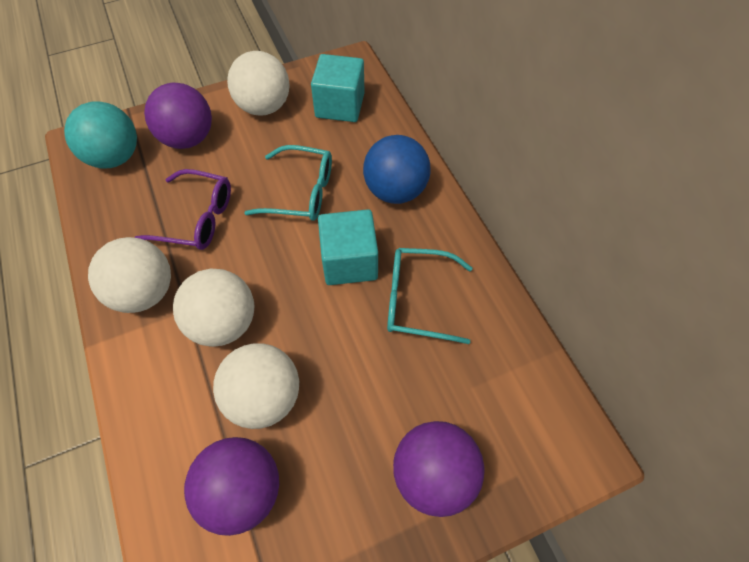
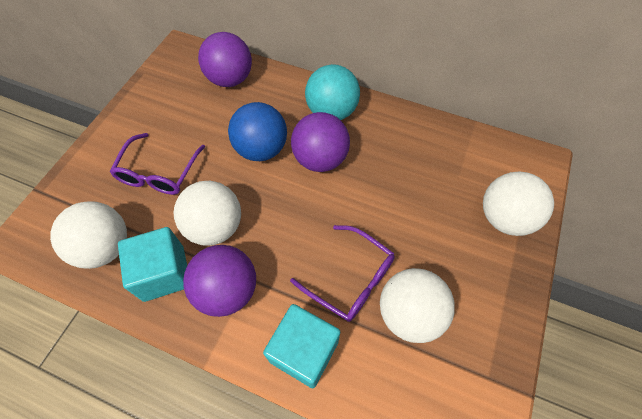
purple glasses: [134,169,231,250] = 1 -> [110,133,205,195] [290,225,395,322] = 2
turquoise glasses: [244,145,332,221] [387,248,472,344] = 2 -> none = 0

